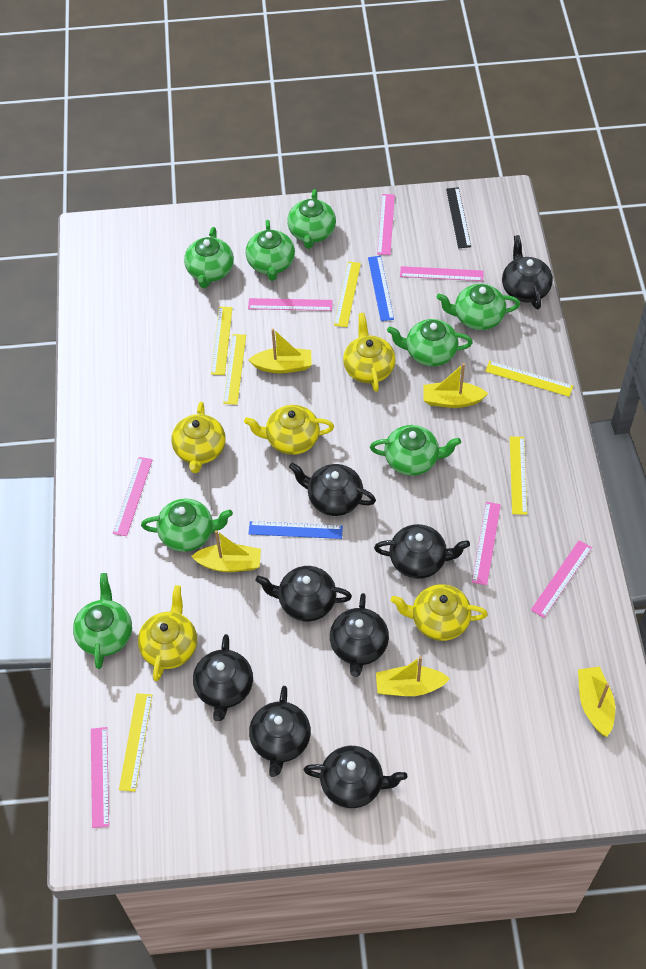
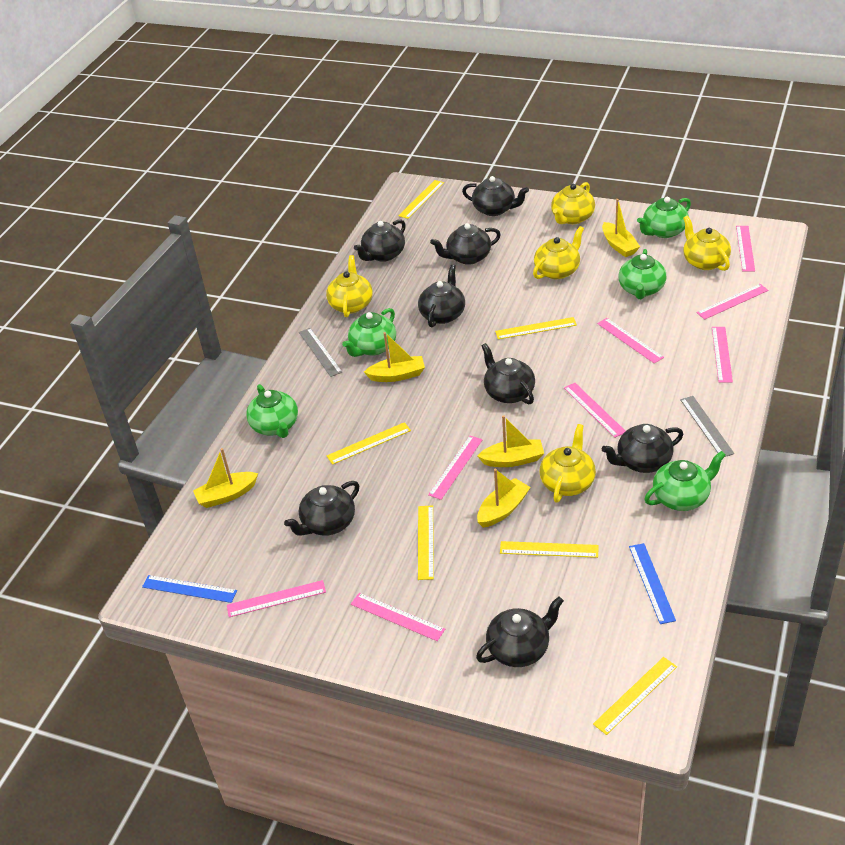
black ruler: [446,187,471,248] = 1 -> none = 0
green teapot: [73,573,132,669] [141,499,233,552] [184,227,234,288] [246,220,295,281] [287,189,336,249] [370,425,461,476] [387,319,473,366] [437,284,520,330] = 8 -> [246,384,298,438] [342,308,396,357] [619,249,667,299] [637,197,691,238] [644,451,726,511] = 5
grey ruler: none = 0 -> [299,328,342,377] [680,396,735,457] = 2
pink ruler: [91,727,109,828] [113,457,153,536] [248,298,333,311] [377,194,395,255] [400,266,484,281] [472,502,501,585] [531,540,592,618] = 7 -> [227,580,326,617] [351,593,445,641] [428,436,482,500] [564,383,625,438] [597,318,664,364] [696,284,768,319] [712,327,733,383] [736,226,755,272] = 8

